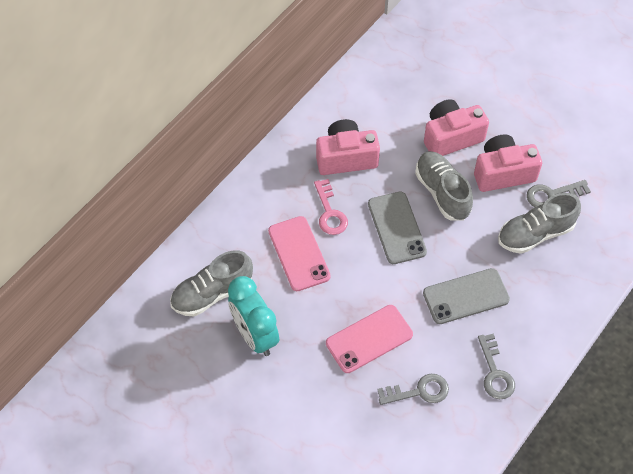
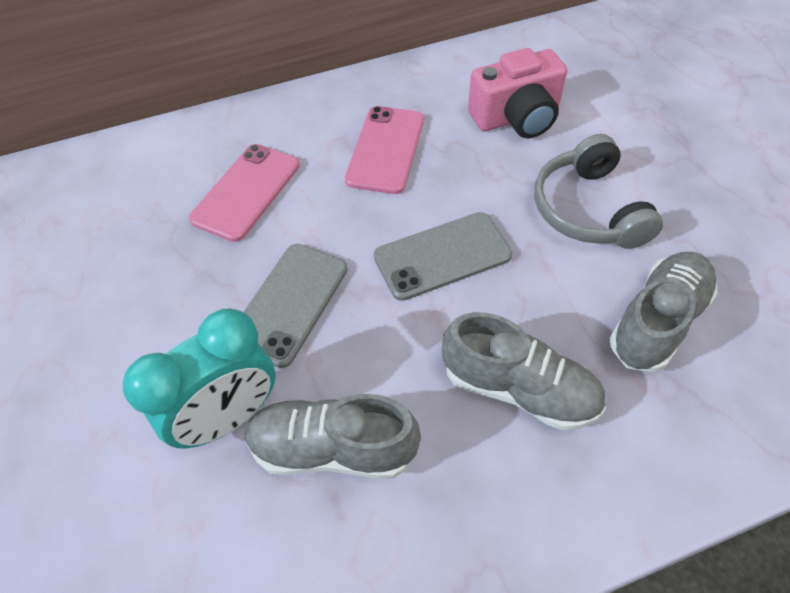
grey headphones: none = 0 -> [534,134,663,249] = 1
grey key: [377,374,449,405] [478,333,515,399] [527,180,591,207] = 3 -> none = 0
pink camera: [316,119,380,175] [424,99,489,156] [474,135,542,192] = 3 -> [468,48,567,138] = 1
pink key: [314,179,348,235] = 1 -> none = 0

